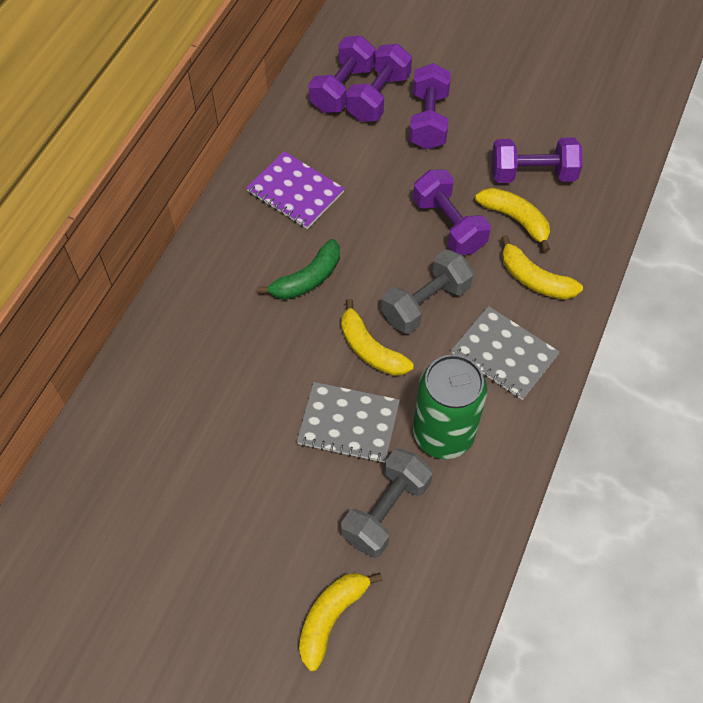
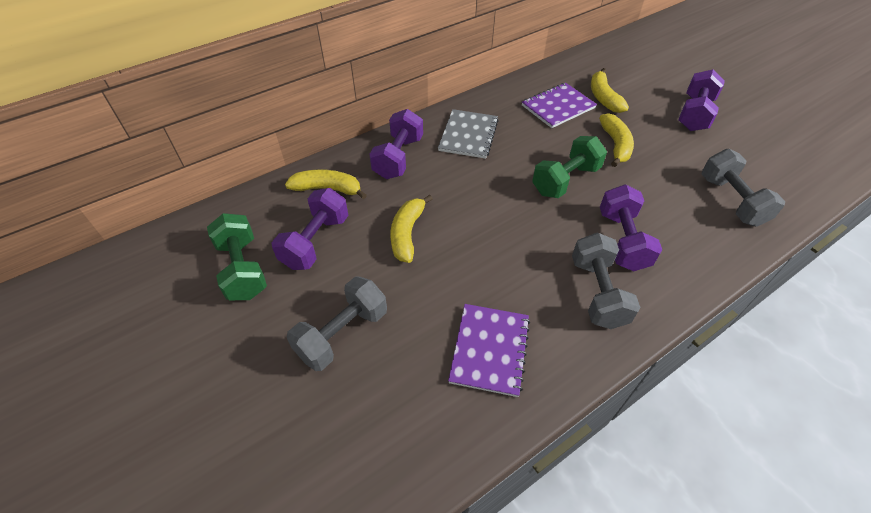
green banana: [257,239,340,300] = 1 -> none = 0
green can: [413,355,487,459] = 1 -> none = 0
green dumbbell: none = 0 -> [207,213,267,300] [532,136,607,198] = 2
grey dumbbell: [341,448,433,558] [381,249,474,334] = 2 -> [287,276,387,371] [572,233,640,329] [701,149,785,227] = 3
grey notebook: [297,382,400,463] [451,306,560,400] = 2 -> [438,109,499,159] = 1
purple dumbbell: [309,35,376,113] [346,44,412,122] [409,63,451,149] [413,170,491,255] [492,137,583,183] = 5 -> [271,188,349,270] [369,109,423,179] [600,184,662,271] [678,70,725,131] = 4
purple notebook: [246,151,345,229] = 1 -> [448,304,530,397] [522,83,597,128] = 2

